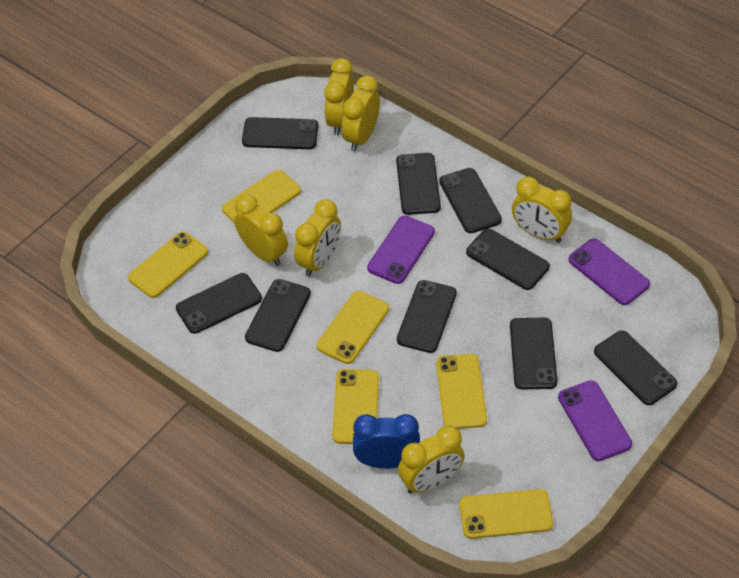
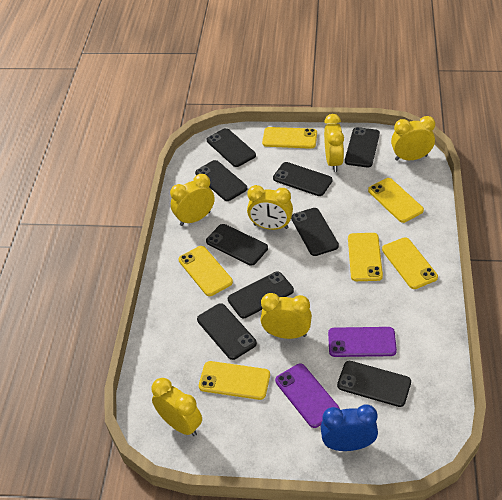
purple phone: [367,216,435,284] [558,380,632,461] [568,239,650,305] = 3 -> [275,364,340,428] [328,327,397,357] = 2

